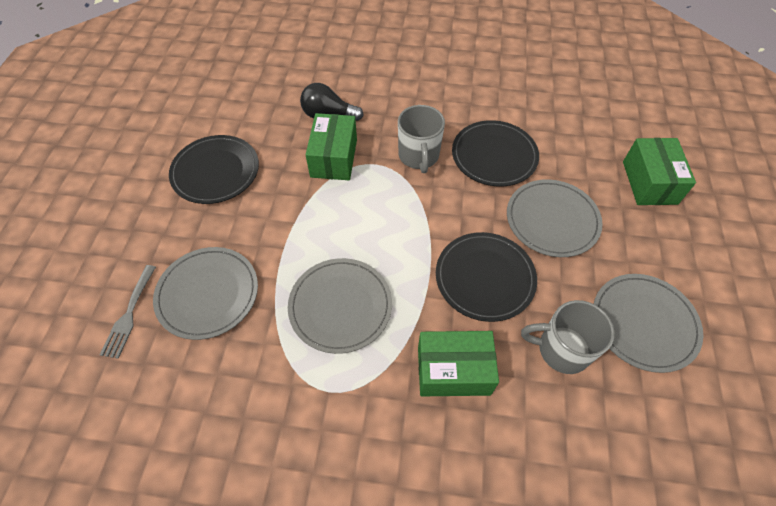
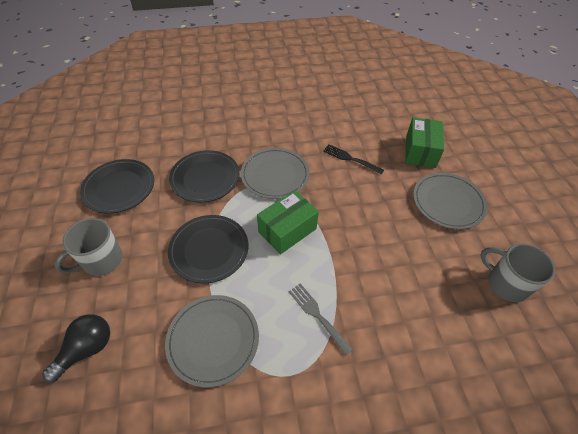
black fork: none = 0 -> [323,144,384,174] = 1
green box: [305,113,357,180] [418,331,499,396] [623,138,696,205] = 3 -> [257,190,319,255] [405,117,444,168] = 2
grey plate: [153,247,258,340] [288,258,392,354] [507,179,603,257] [594,274,703,373] = 4 -> [165,295,259,388] [241,148,310,199] [413,173,488,229] = 3

